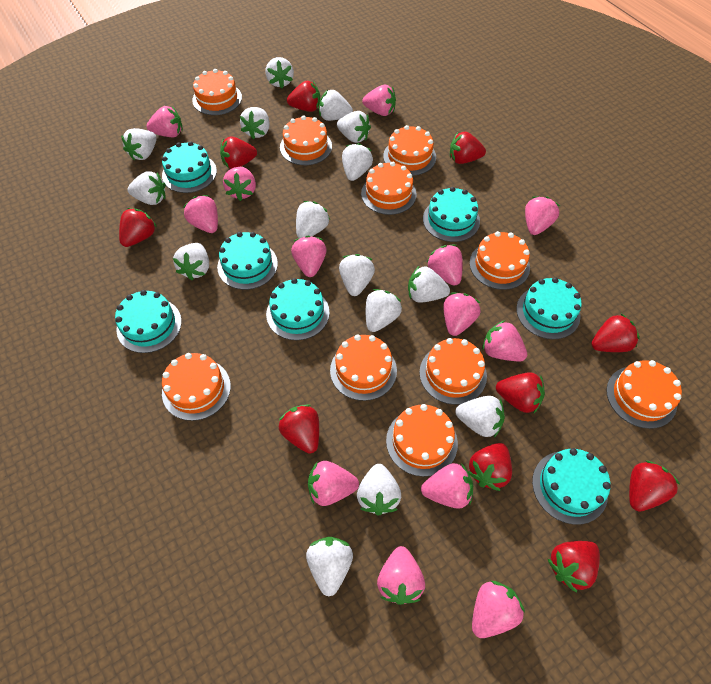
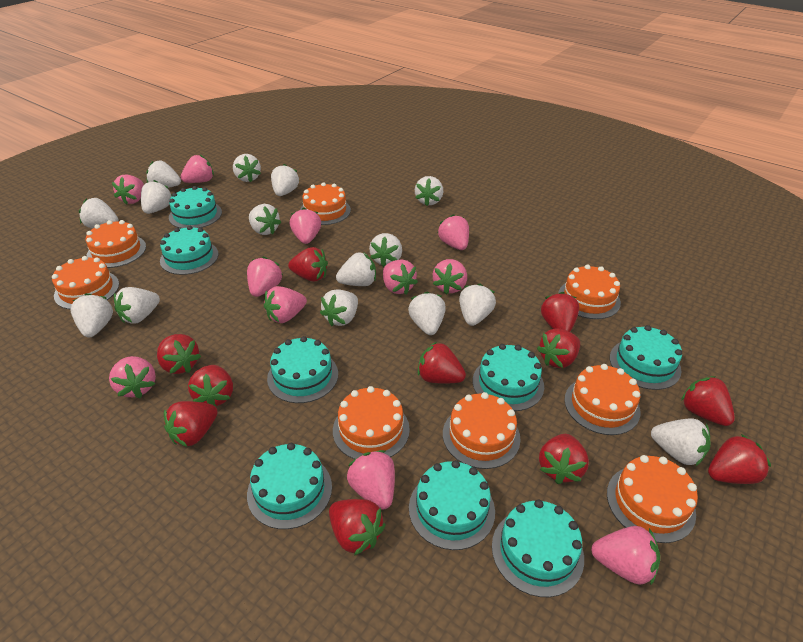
orange cake: [162,353,231,421] [192,69,242,115] [280,115,332,165] [330,335,397,401] [361,162,416,215] [383,125,436,176] [386,404,458,477] [419,338,487,405] [470,231,530,290] [606,360,682,429] = 10 -> [52,256,119,310] [86,220,146,268] [300,182,351,225] [333,386,410,459] [443,392,521,469] [558,264,621,319] [564,364,641,435] [607,455,698,543] = 8
pink strawberry: [146,106,183,137] [183,195,218,233] [223,167,256,201] [291,236,327,277] [308,461,359,506] [362,85,396,116] [377,546,425,605] [421,463,473,509] [427,245,463,286] [443,293,480,336] [472,581,525,638] [482,320,527,361] [525,196,560,235] = 13 -> [109,356,156,398] [112,175,144,205] [181,155,214,183] [247,257,283,297] [264,286,307,323] [290,208,321,244] [347,450,395,510] [383,260,418,294] [433,259,467,295] [438,214,469,250] [591,526,660,585] = 11
red strawberry: [119,208,157,247] [220,136,257,169] [279,404,319,454] [287,81,320,112] [450,132,486,164] [468,443,512,491] [496,372,545,414] [548,541,600,593] [591,314,640,352] [629,461,680,512] = 10 -> [157,334,201,374] [164,401,218,447] [188,365,233,407] [288,247,328,282] [329,499,386,556] [418,342,466,384] [537,328,580,368] [539,434,589,484] [541,292,579,332] [681,376,735,426] [708,434,771,484] = 11
turquoise cake: [115,290,182,353] [162,141,217,193] [217,232,278,290] [266,278,330,340] [423,187,480,242] [516,277,582,339] [532,448,611,525] = 7 -> [160,226,218,275] [169,186,222,228] [247,443,332,529] [267,336,338,403] [409,460,495,550] [473,344,544,411] [492,499,584,597] [610,325,682,390] = 8

